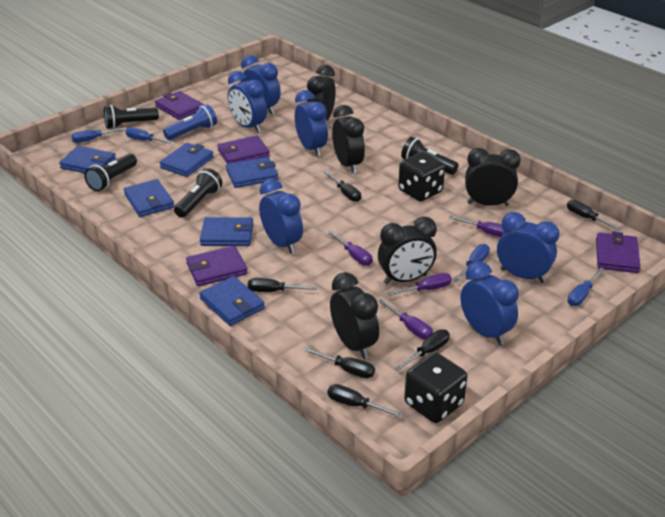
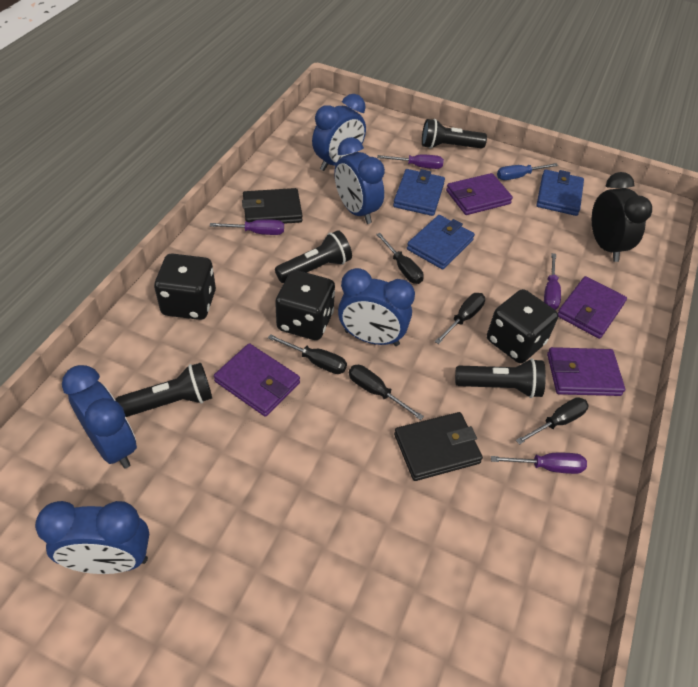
black clock: [306,65,336,121] [330,272,379,359] [332,105,365,173] [378,217,437,284] [465,148,521,206] = 5 -> [592,172,652,262] = 1
black dice: [398,152,445,201] [404,352,467,423] = 2 -> [154,253,216,320] [275,270,335,340] [487,289,558,363] = 3
black screwdriver: [248,278,317,292] [304,348,375,378] [323,171,361,202] [327,384,403,418] [395,329,450,371] [567,200,622,231] = 6 -> [268,334,347,374] [349,365,424,420] [376,233,424,284] [435,293,485,344] [516,397,589,445] = 5
black wallet: none = 0 -> [242,188,303,224] [394,412,483,481] = 2
blue clock: [228,71,267,133] [240,55,281,115] [259,179,303,254] [295,90,328,156] [460,261,519,345] [497,212,560,283] = 6 -> [35,501,149,574] [62,365,137,468] [312,94,366,171] [334,137,385,224] [338,268,415,346] = 5
blue flashlight: [163,104,217,140] = 1 -> none = 0
blue screwdriver: [71,127,127,143] [126,127,174,144] [454,244,490,283] [567,267,604,306] = 4 -> [497,163,558,180] = 1
blue wallet: [59,146,116,173] [124,179,174,217] [160,143,214,177] [199,276,265,326] [200,217,253,246] [226,157,278,188] = 6 -> [393,169,445,216] [407,215,475,269] [537,170,584,216] = 3

